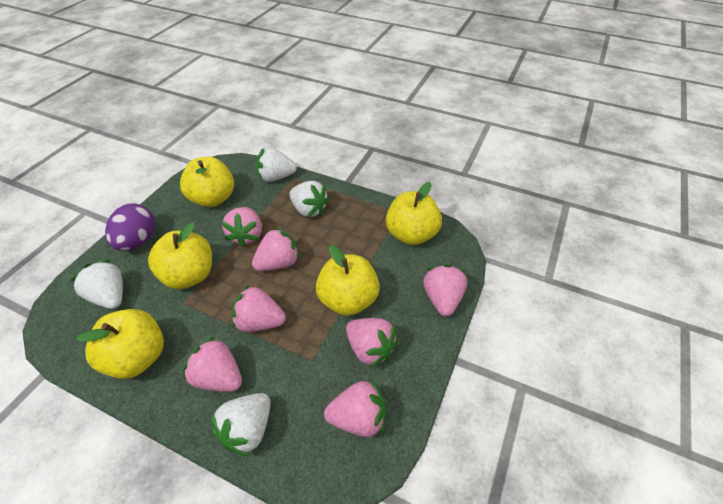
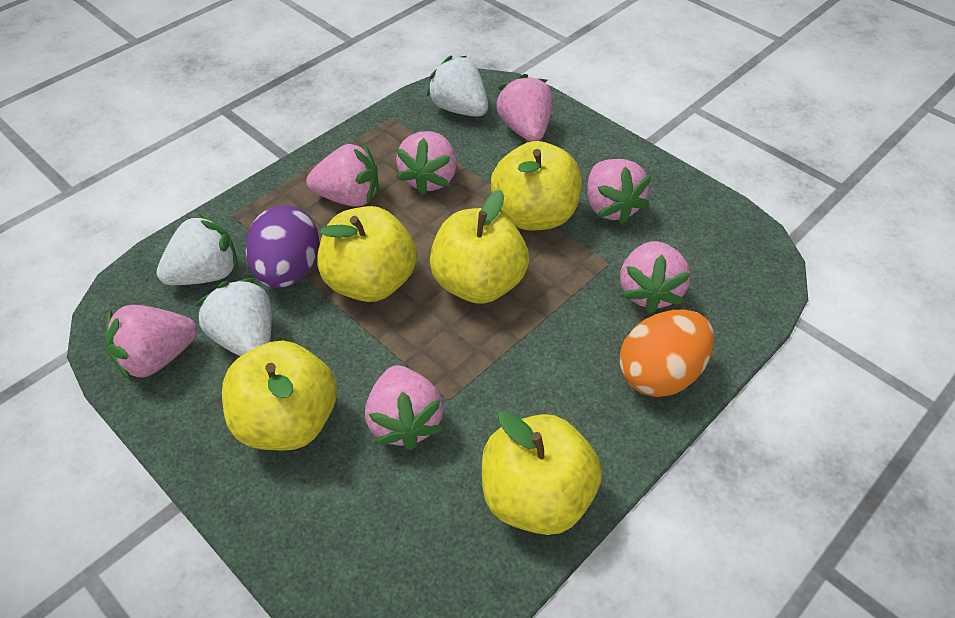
orange egg: none = 0 -> [620,310,714,397] = 1
white strawberry: [70,259,123,309] [211,393,271,457] [256,147,297,182] [289,181,330,217] = 4 -> [157,213,238,285] [195,278,272,356] [427,56,488,117] = 3

